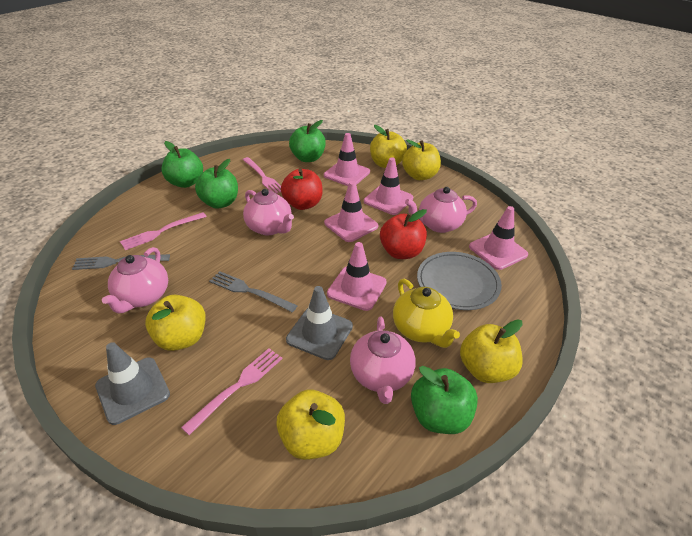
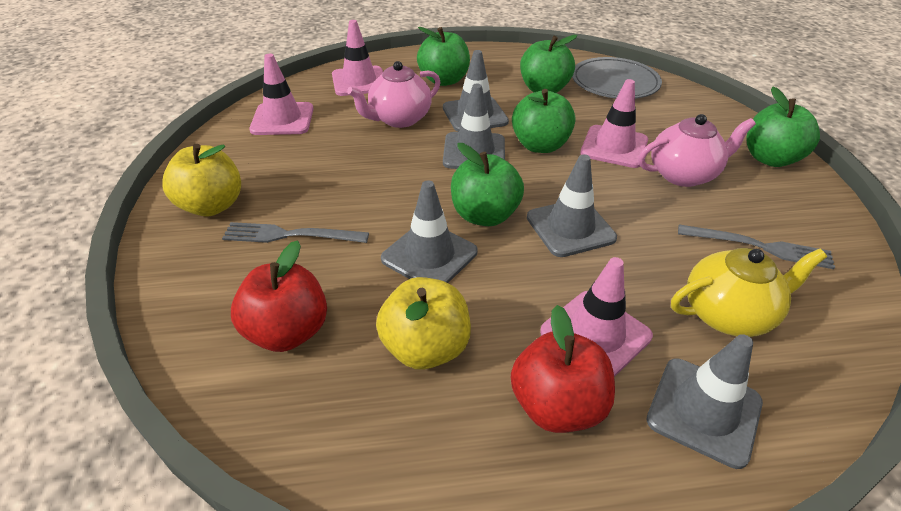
green apple: [161,141,203,188] [195,159,238,209] [289,120,326,162] [411,366,478,434] = 4 -> [417,27,470,86] [451,143,524,226] [512,89,575,153] [520,35,577,93] [747,87,820,167] = 5
grey traffic cone: [95,342,170,425] [286,286,353,360] = 2 -> [381,180,478,283] [443,50,509,132] [443,84,505,169] [527,154,617,257] [646,334,763,469] = 5
pink fork: [120,212,207,250] [181,348,283,435] [243,157,281,194] = 3 -> none = 0
pink teapot: [102,247,168,313] [243,189,294,236] [350,317,416,404] [405,187,477,233] = 4 -> [347,61,441,128] [638,114,756,187] = 2
pink traffic cone: [324,133,370,186] [324,181,378,242] [327,242,387,311] [364,157,413,215] [469,206,528,270] = 5 -> [249,53,314,135] [332,20,383,96] [540,257,653,377] [580,79,648,168] = 4
yellow apple: [145,295,206,351] [276,390,345,460] [370,125,407,168] [402,139,441,180] [460,319,523,383] = 5 -> [162,144,241,217] [376,277,471,370] = 2

